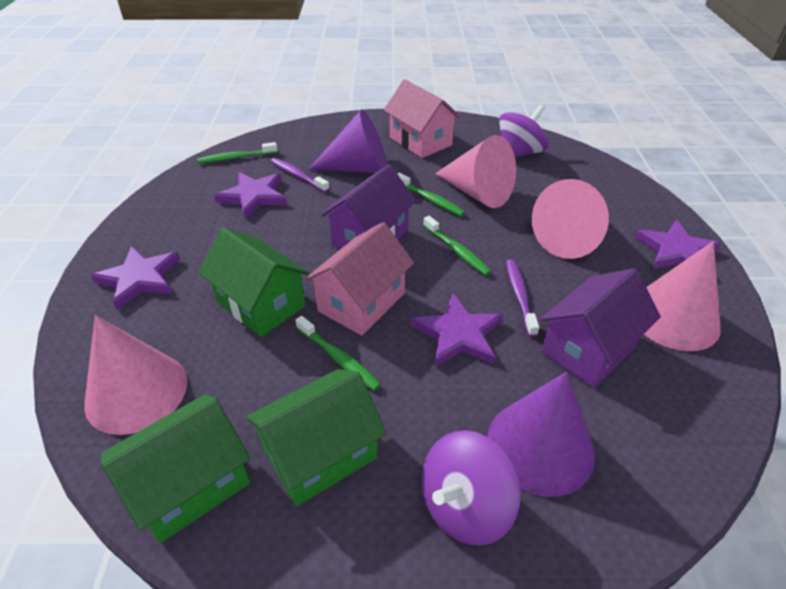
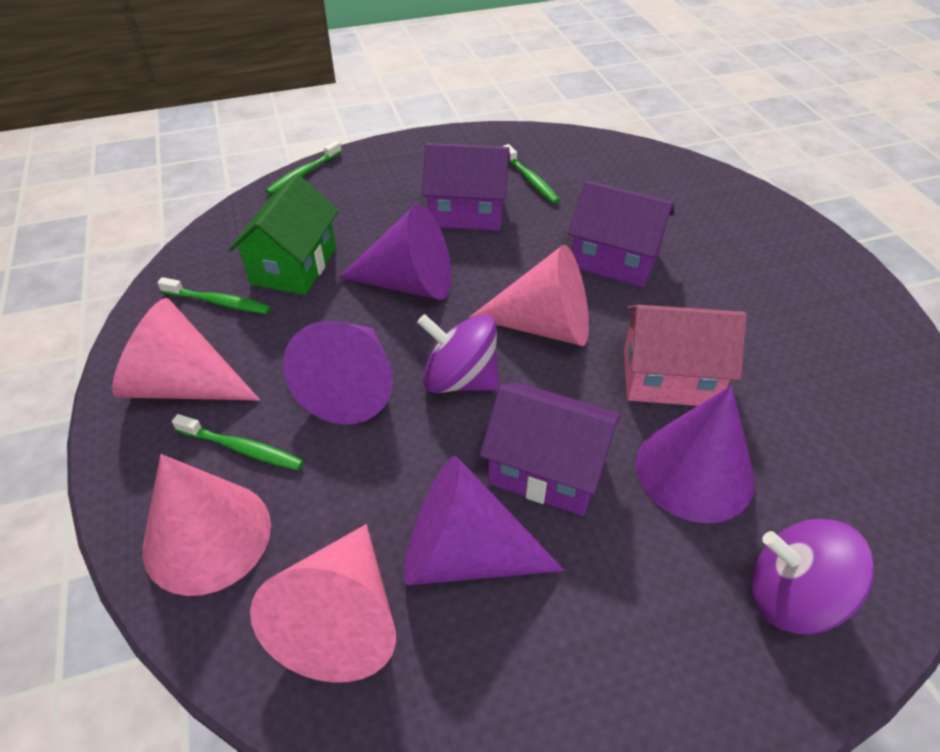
green house: [101,394,250,543] [198,227,310,337] [246,369,387,506] = 3 -> [229,174,339,295] = 1
pink house: [305,222,414,336] [384,79,461,158] = 2 -> [624,305,747,406] = 1
purple cone: [308,109,388,173] [487,372,595,497] = 2 -> [283,321,393,425] [338,205,451,300] [404,456,565,585] [636,385,755,523] = 4
purple house: [321,164,416,250] [540,268,661,388] = 2 -> [422,143,510,231] [480,382,621,516] [568,180,675,287] = 3
purple star: [91,246,180,310] [214,172,287,219] [411,294,503,367] [635,220,721,269] = 4 -> none = 0
purple toothbrush: [270,158,330,192] [506,259,539,337] = 2 -> none = 0

